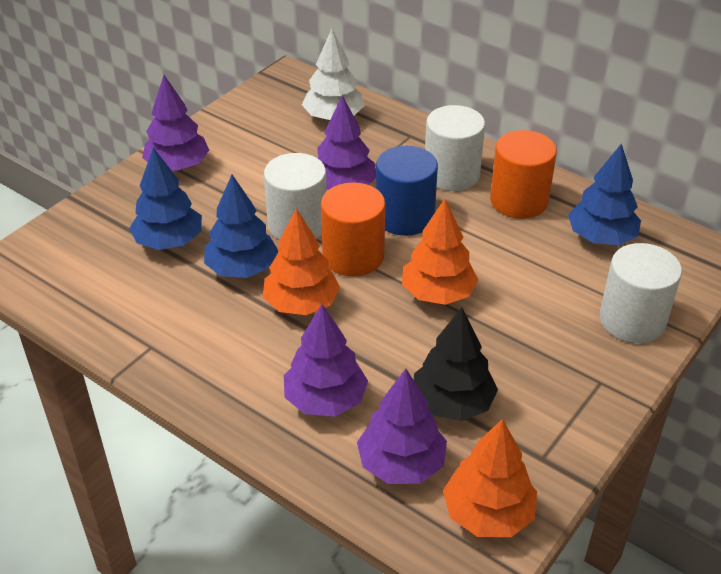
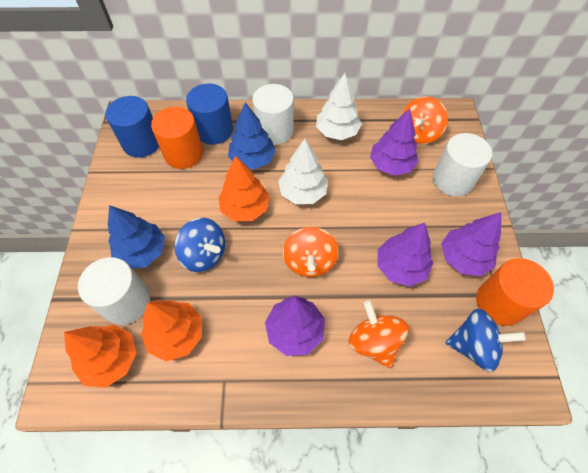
black tree: [414,308,498,421] = 1 -> none = 0
blue cylinder: [376,146,438,236] = 1 -> [106,96,159,157] [186,84,233,145] = 2
blue spinning top: none = 0 -> [175,218,225,272] [445,308,526,372] = 2
blue tree: [129,148,202,250] [204,175,278,278] [568,143,641,245] = 3 -> [108,205,165,269] [228,102,276,169] = 2
orange spinning top: none = 0 -> [283,227,339,277] [349,300,409,368] [401,96,448,144] = 3
white tree: [302,29,365,121] = 1 -> [278,139,328,204] [316,73,362,140] = 2

